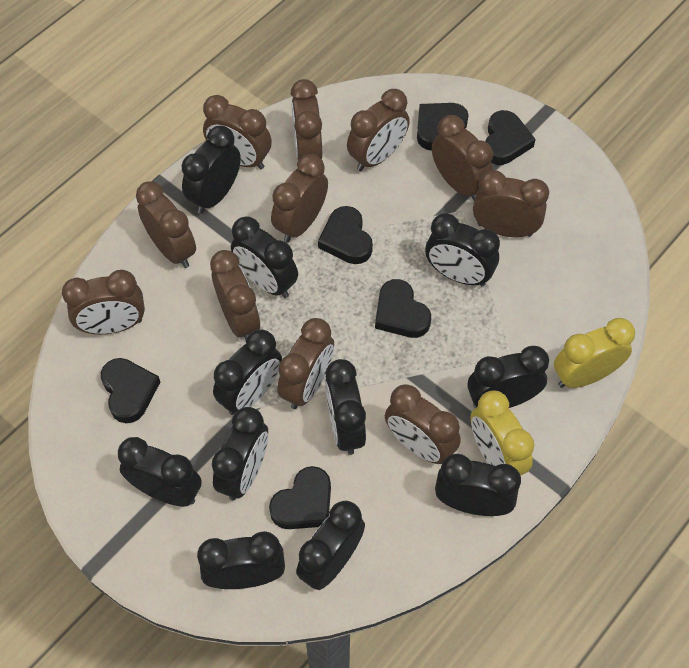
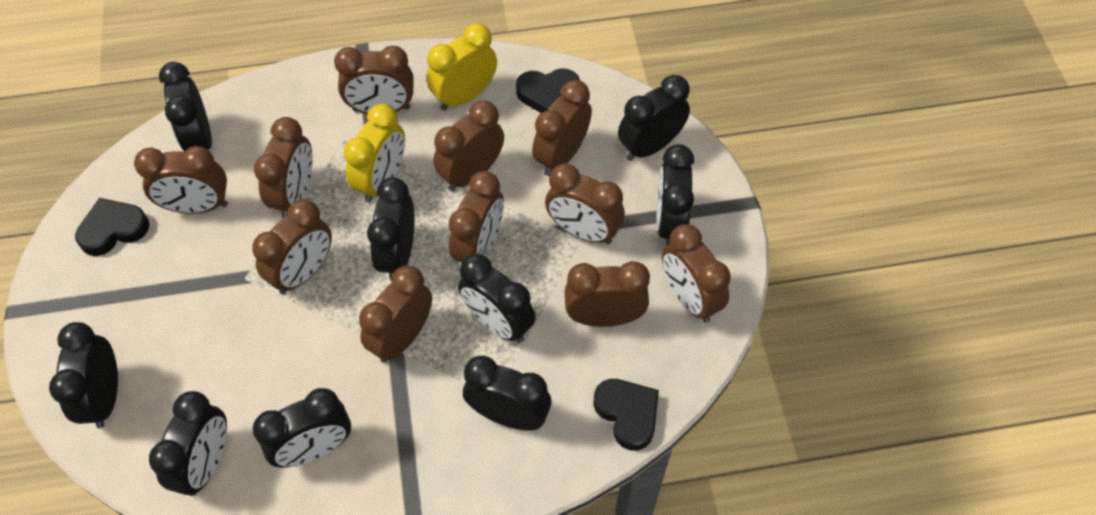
black clock: [118,437,202,507] [182,126,241,214] [197,531,285,589] [212,407,268,500] [213,329,282,415] [231,216,298,298] [296,501,365,590] [325,359,366,455] [425,213,500,286] [435,454,521,516] [468,346,549,408] = 11 -> [49,322,118,428] [149,391,227,496] [159,62,212,151] [253,388,351,468] [367,177,415,280] [458,254,535,343] [463,356,552,431] [618,75,690,161] [656,144,694,246] = 9
black heart: [101,358,160,423] [269,466,331,529] [318,206,373,264] [375,279,431,338] [417,103,469,151] [485,110,536,165] = 6 -> [75,198,149,256] [516,68,580,113] [594,379,659,450] = 3

